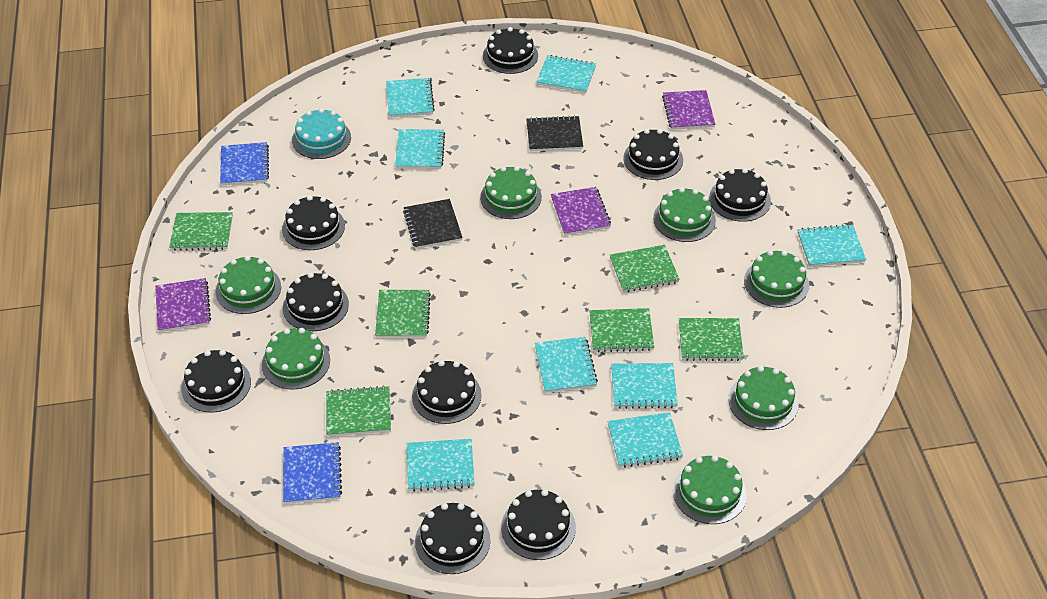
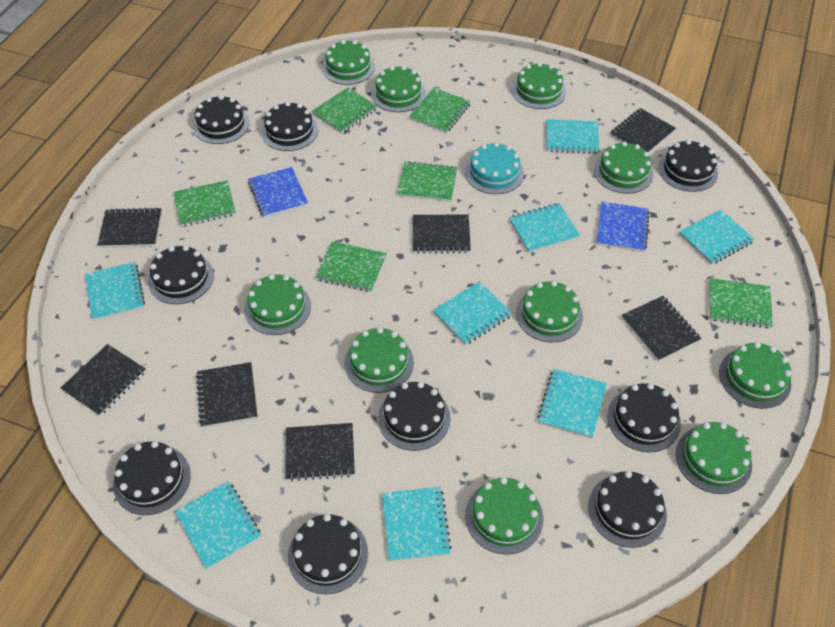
black notebook: [403,199,463,249] [526,115,583,151] = 2 -> [61,344,146,416] [97,207,162,248] [196,362,258,428] [285,423,355,481] [413,214,471,254] [610,108,676,153] [622,296,701,361] = 7
green cake: [216,256,281,314] [262,328,330,389] [480,166,542,219] [653,187,716,242] [673,455,747,524] [728,366,799,430] [744,250,809,308] = 7 -> [244,274,311,335] [322,40,375,85] [344,327,414,393] [371,66,426,112] [465,477,543,555] [512,62,566,109] [516,281,583,342] [594,141,653,194] [676,422,752,494] [719,342,792,409] = 10
purple notebook: [155,278,211,332] [551,187,611,235] [662,90,715,130] = 3 -> none = 0

